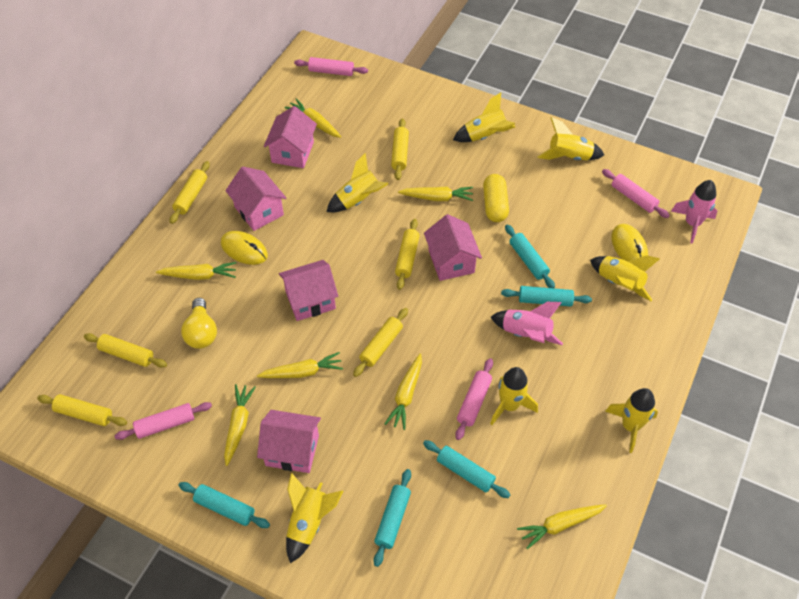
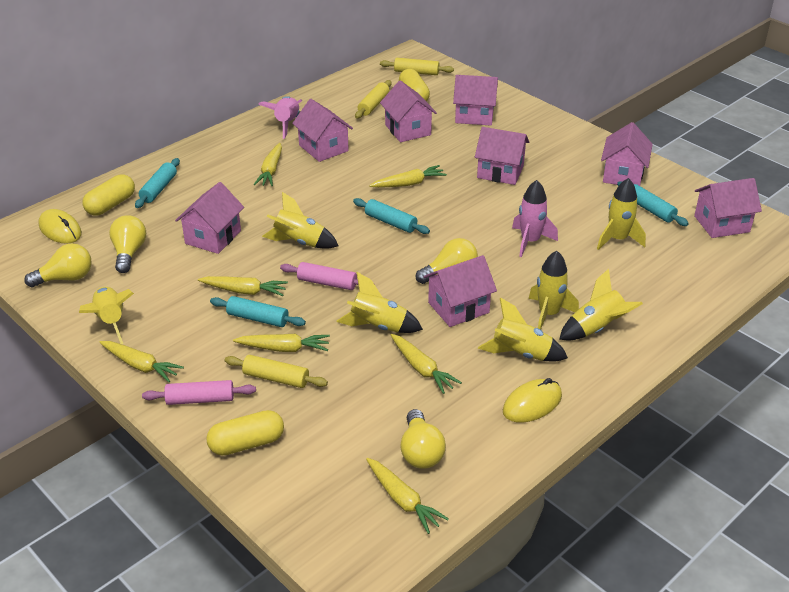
pink house: [225,166,286,231] [257,410,321,473] [264,106,317,168] [279,260,338,321] [424,214,482,281] = 5 -> [175,182,244,254] [292,99,353,162] [380,80,437,142] [424,255,497,327] [453,75,498,125] [475,127,529,185] [601,122,653,186] [694,178,762,238] = 8
pink rolling pin: [115,402,212,440] [294,57,368,76] [455,358,493,440] [602,169,670,218] = 4 -> [142,380,256,405] [280,262,375,290] = 2
turquoise rolling pin: [179,482,270,528] [374,469,411,567] [423,440,510,498] [501,286,592,307] [505,224,555,288] = 5 -> [135,158,180,208] [210,296,306,327] [353,198,430,234] [617,181,689,226] = 4
yellow capsule: [483,174,509,222] = 1 -> [82,174,135,216] [206,410,284,456] [399,69,430,102] = 3
yellow light bulb: [181,298,217,349] = 1 -> [24,243,92,288] [109,215,146,273] [400,409,446,469] [416,238,478,284] = 4
yellow rolling pin: [37,394,127,426] [84,333,167,368] [170,161,210,224] [353,308,408,377] [391,119,409,180] [395,219,420,290] = 6 -> [225,355,328,388] [355,80,391,119] [380,58,454,75] = 3

